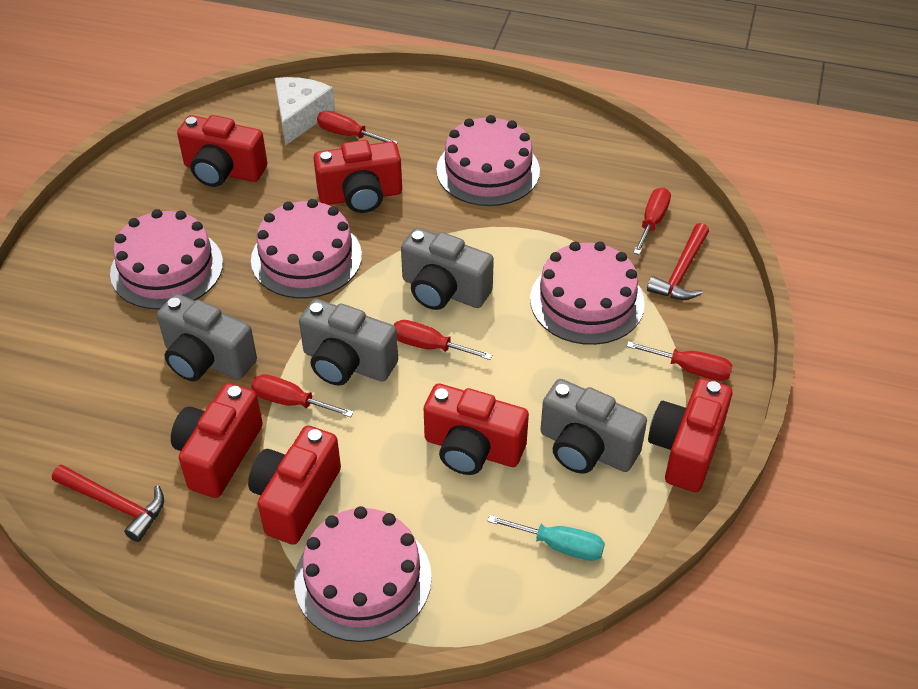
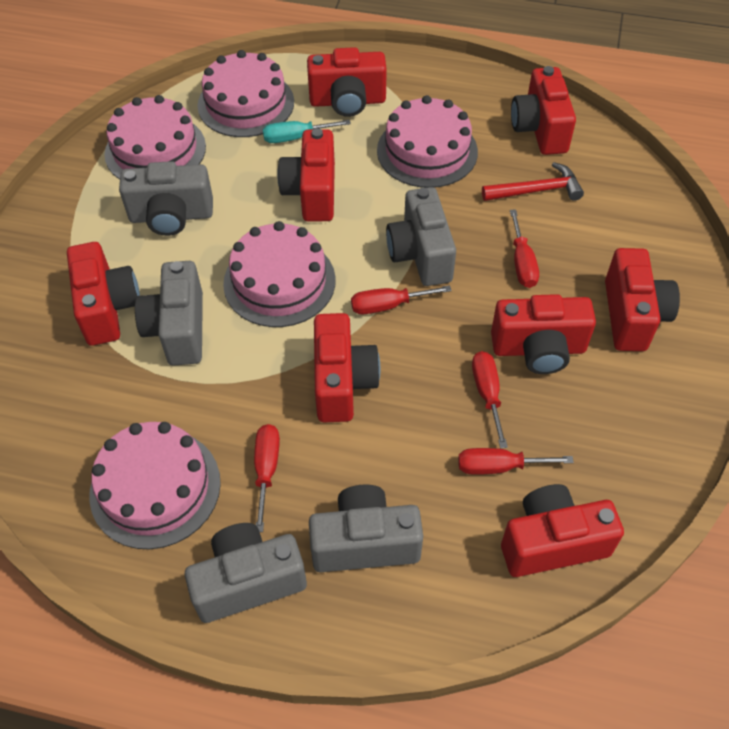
grey camera: [157,294,257,381] [299,299,398,386] [401,228,494,310] [541,379,647,474] = 4 -> [119,161,213,236] [135,261,203,366] [185,523,307,623] [309,484,423,572] [386,187,456,286] = 5
red camera: [171,383,263,498] [177,115,267,187] [248,425,341,545] [314,140,402,213] [424,384,529,475] [648,378,732,492] = 6 -> [67,242,140,346] [277,128,335,221] [307,47,387,117] [314,313,381,422] [491,294,596,374] [501,484,624,577] [511,66,576,155] [605,248,680,351] = 8
red hammer: [52,464,164,542] [647,223,709,300] = 2 -> [482,162,584,201] = 1
white cheese: [275,77,335,146] = 1 -> none = 0

